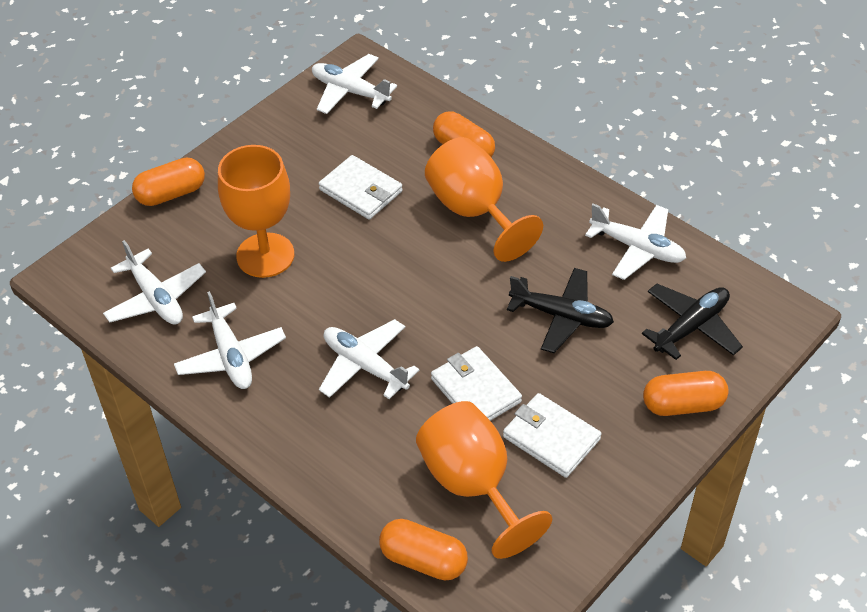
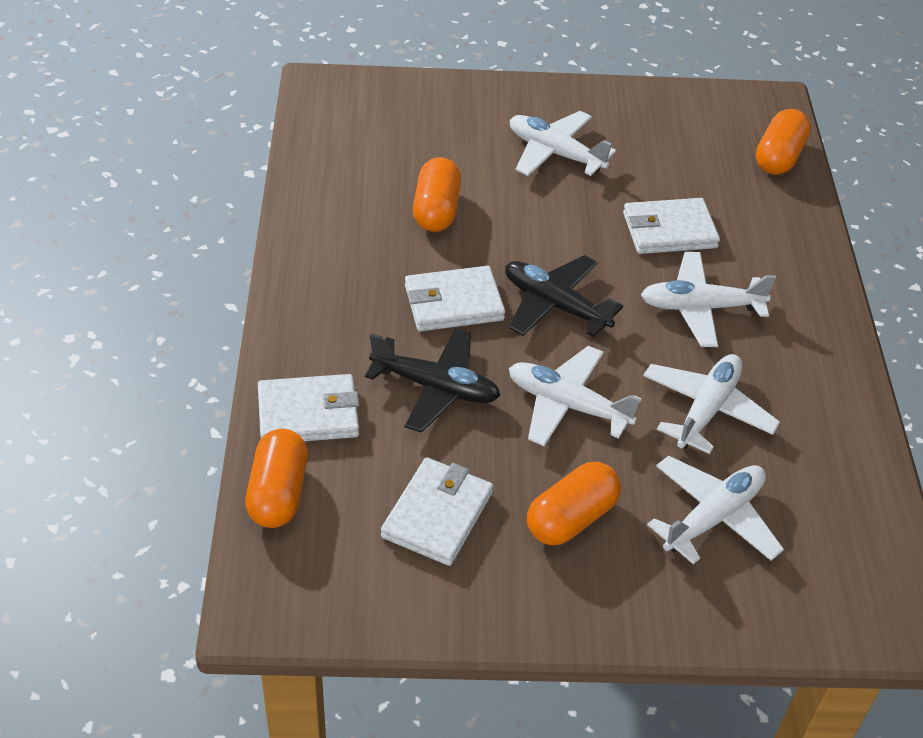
orange goblet: [218,145,294,278] [416,401,552,559] [425,137,543,262] = 3 -> none = 0
white wallet: [319,155,403,220] [431,346,522,421] [503,393,601,478] = 3 -> [258,374,359,441] [381,457,493,566] [405,266,505,331] [623,198,720,254] = 4

